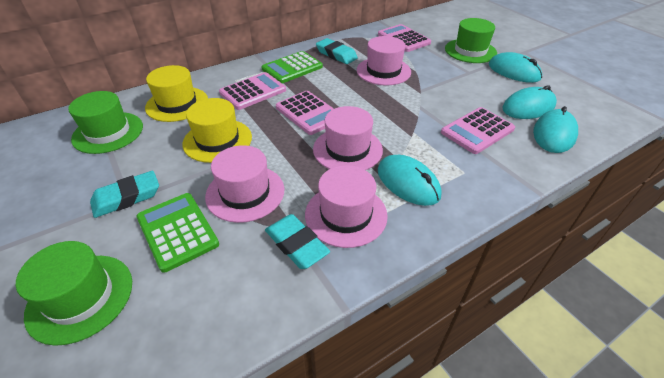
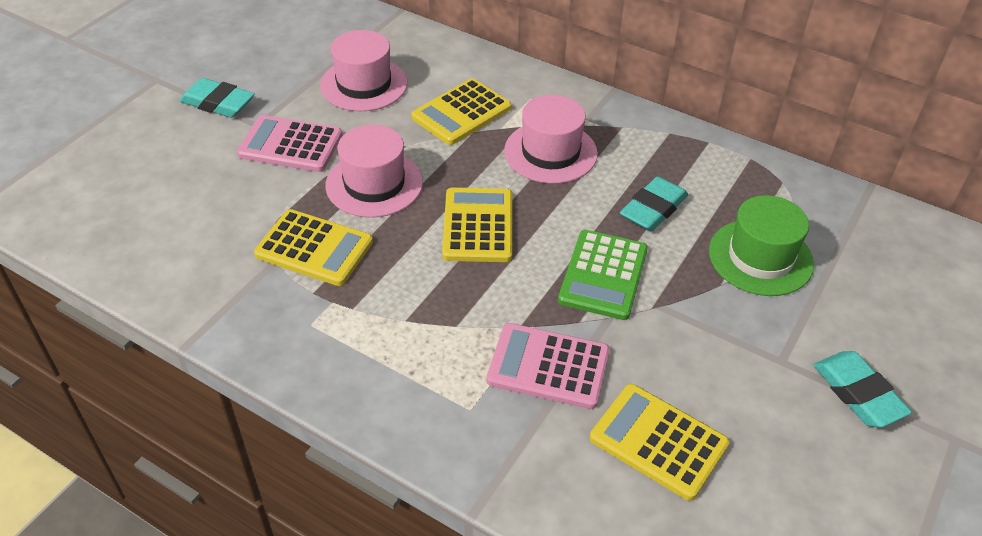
green calculator: [136,193,219,273] [261,51,323,83] = 2 -> [558,230,648,320] = 1
green hat: [16,241,132,346] [68,91,143,154] [445,18,497,63] = 3 -> [709,195,814,296] = 1
pink calculator: [219,72,286,110] [276,91,334,135] [378,24,431,52] [441,107,515,154] = 4 -> [237,115,342,172] [487,323,610,409] = 2
pink hat: [205,145,284,223] [305,165,388,248] [313,106,383,170] [357,36,411,85] = 4 -> [320,30,408,111] [325,124,423,218] [504,95,598,184] = 3
turquoise mouse: [378,155,441,206] [489,52,542,83] [502,85,557,119] [533,106,578,153] = 4 -> none = 0
yellow calculator: none = 0 -> [254,209,373,286] [411,78,511,145] [442,188,512,262] [590,384,730,501] = 4
yellow hat: [145,65,208,122] [182,98,252,163] = 2 -> none = 0

